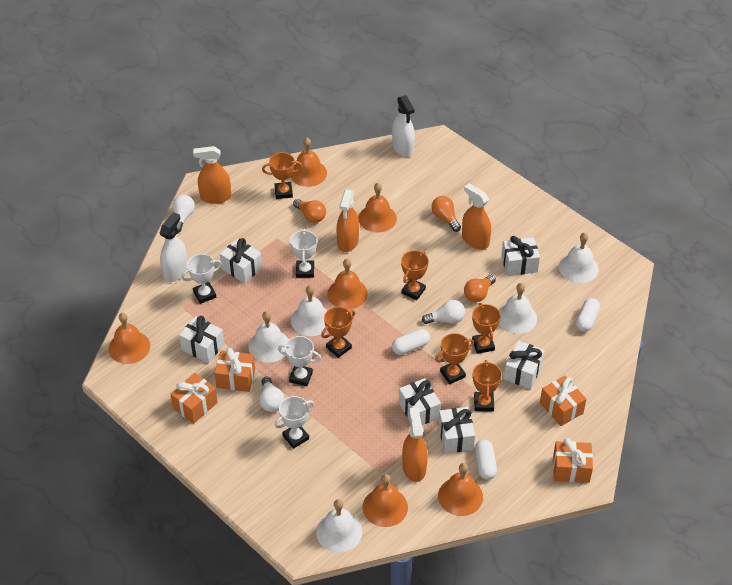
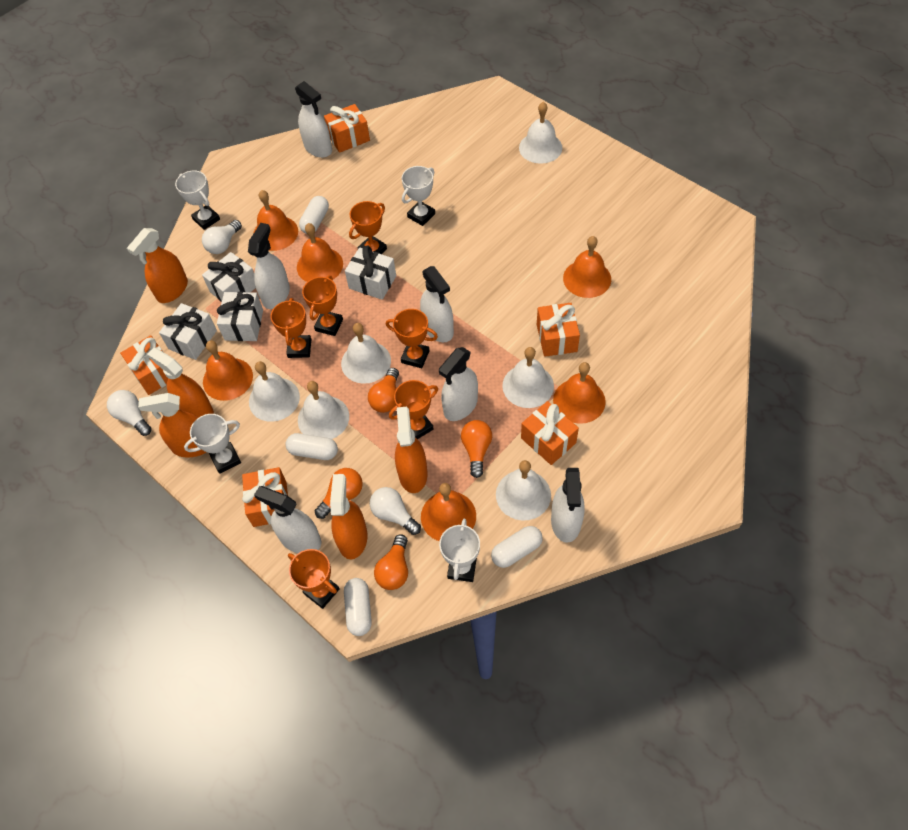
orange gift: [171,373,218,424] [215,348,255,392] [540,376,586,426] [553,438,593,483] = 4 -> [120,335,168,395] [242,467,288,527] [324,104,370,153] [521,401,579,465] [537,303,580,357] = 5
orange light bulb: [293,199,326,223] [432,196,461,232] [464,275,496,302] = 3 -> [315,468,363,519] [368,368,399,413] [374,534,408,590] [461,420,492,478] = 4
orange spray bottle: [193,146,231,204] [337,190,359,252] [402,407,428,482] [462,184,491,249] = 4 -> [127,228,188,303] [138,393,206,458] [147,348,214,417] [330,474,368,559] [395,407,427,493] = 5
white bell: [249,311,289,363] [291,285,328,336] [316,499,362,553] [499,283,537,334] [559,233,599,283] = 5 -> [249,361,300,422] [298,381,349,439] [341,323,391,384] [496,460,551,521] [502,347,554,408] [519,102,562,164] = 6
white capsule: [392,329,430,355] [475,439,497,480] [576,298,600,332] = 3 -> [285,433,338,460] [299,196,329,234] [344,578,372,636] [491,526,543,568] = 4
white gift: [179,316,224,363] [220,238,262,284] [399,378,441,425] [438,407,475,453] [501,236,540,276] [504,341,545,389] = 6 -> [159,303,217,360] [202,252,256,302] [217,292,263,341] [345,245,396,300] = 4
white spray bottle: [160,212,187,282] [392,95,415,157] = 2 -> [248,223,290,309] [254,486,321,553] [295,81,332,158] [420,266,454,342] [439,347,478,421] [551,468,585,543] = 6

